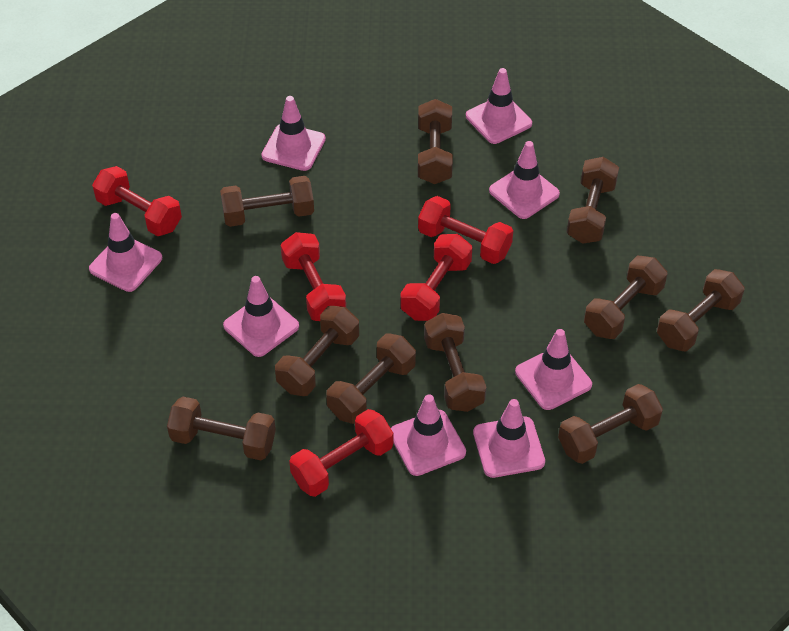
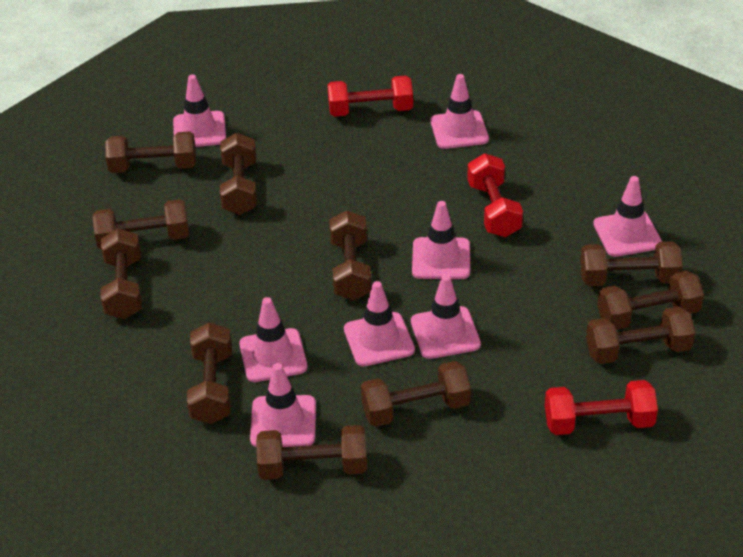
brown dumbbell: [167,397,276,460] [220,176,314,227] [275,306,359,396] [326,334,416,424] [418,99,453,184] [424,313,487,412] [558,384,663,464] [567,157,619,244] [584,256,667,339] [657,269,745,352] = 10 -> [92,199,189,249] [100,228,142,319] [105,131,196,173] [187,322,232,424] [220,133,257,215] [256,425,367,480] [329,210,371,301] [361,361,471,427] [580,241,683,286] [586,307,695,364] [597,270,704,330] = 11
red dumbbell: [92,166,182,236] [281,232,346,321] [289,409,393,497] [400,234,472,321] [418,196,513,264] = 5 -> [327,75,413,117] [467,153,523,237] [545,380,658,435] = 3

